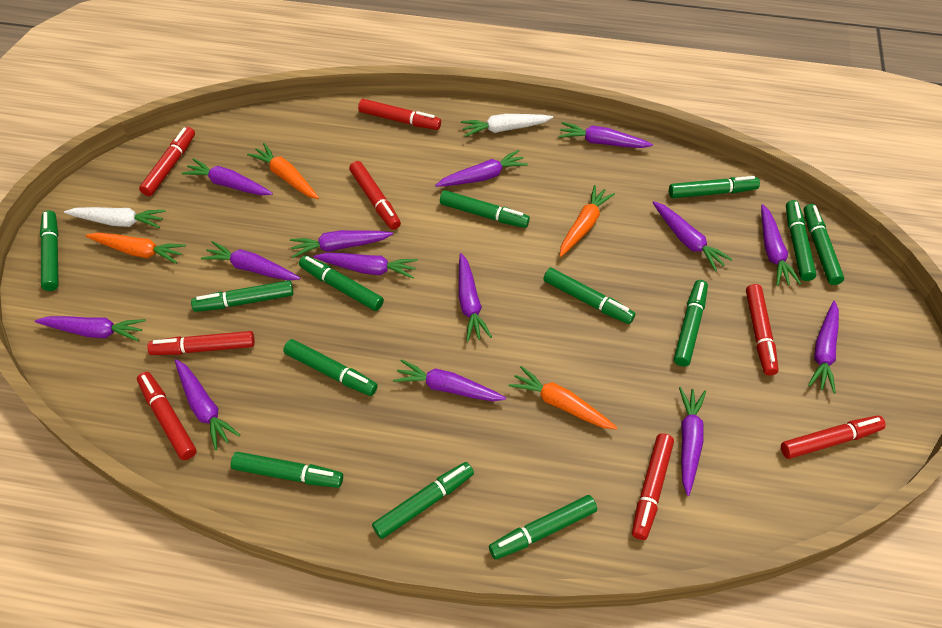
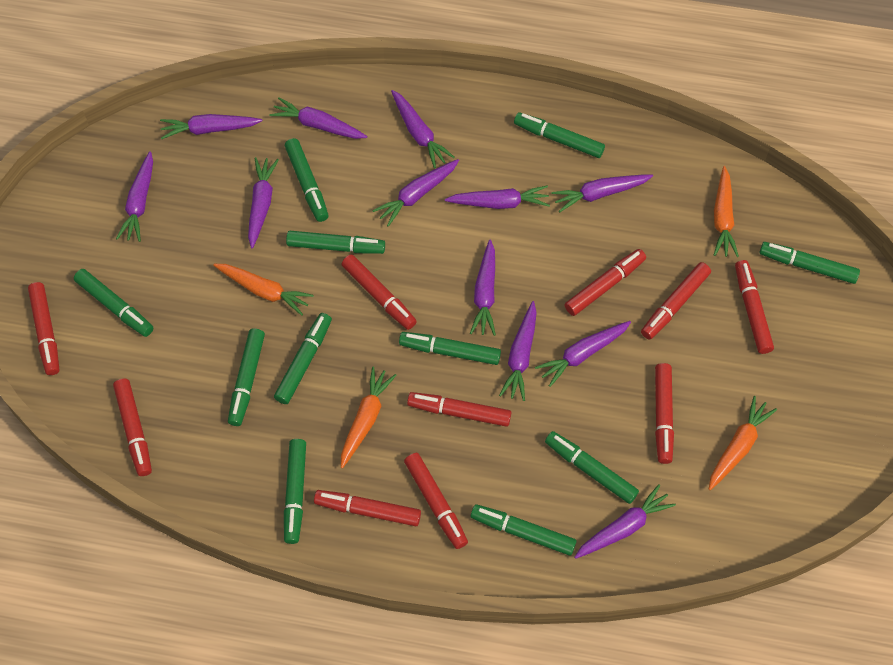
green marker: [40,210,59,291] [191,280,294,312] [231,452,343,488] [283,339,378,396] [299,255,384,311] [372,462,474,539] [440,190,530,228] [489,495,597,560] [543,268,636,324] [669,176,760,198] [674,280,708,367] [786,200,816,281] [803,204,844,285] = 13 -> [74,269,153,337] [228,328,265,426] [274,313,332,404] [284,439,306,544] [285,138,329,222] [286,231,385,254] [399,332,501,365] [471,504,576,556] [514,112,605,158] [545,431,639,504] [760,242,860,284] = 11
purple carrot: [35,316,146,341] [175,359,240,450] [181,158,273,195] [201,241,300,280] [290,230,393,258] [314,253,418,279] [393,359,506,401] [435,150,528,187] [458,253,492,342] [558,122,653,148] [652,201,733,272] [679,387,706,496] [761,204,801,286] [808,301,839,393] = 14 -> [116,151,153,242] [160,114,262,139] [248,157,279,248] [269,97,367,139] [372,159,459,227] [391,90,455,168] [445,185,550,209] [470,239,496,336] [499,301,537,401] [535,321,631,387] [551,175,653,212] [574,484,676,559] = 12
red marker: [137,372,197,460] [139,127,195,196] [147,331,255,355] [349,161,401,230] [358,99,441,130] [632,433,674,540] [746,284,779,375] [781,415,886,459] = 8 -> [28,282,60,375] [113,379,152,476] [314,490,421,526] [341,255,417,330] [404,453,468,549] [407,392,511,427] [565,249,646,316] [641,262,711,340] [655,363,674,464] [735,260,774,354] = 10
white carrot: [64,207,166,228] [461,114,553,137] = 2 -> none = 0

